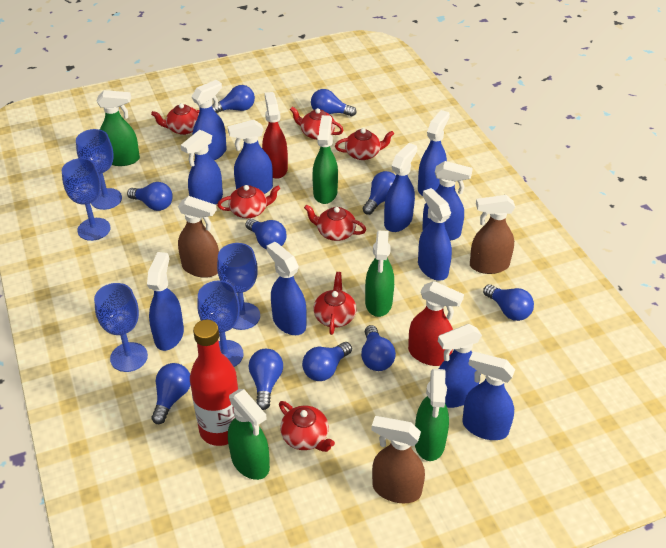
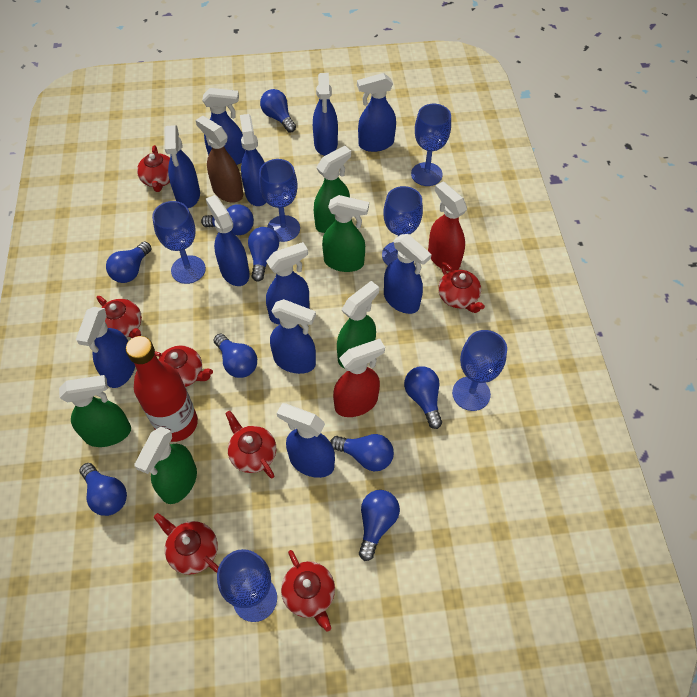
blue goblet: [62,158,110,241] [76,129,122,210] [94,283,148,372] [197,281,244,367] [217,243,260,330] = 5 -> [152,201,206,284] [217,549,277,622] [259,159,300,242] [382,186,423,265] [411,104,451,186] [452,330,507,411] = 6
blue light bulb: [127,182,173,211] [151,363,190,424] [212,85,255,113] [246,218,287,249] [249,349,283,410] [302,342,352,381] [311,89,357,117] [361,325,396,371] [363,171,396,215] [483,284,534,321] = 10 -> [80,463,127,516] [106,241,152,283] [201,204,254,235] [214,334,257,378] [248,227,279,282] [260,89,296,132] [330,434,394,471] [359,490,400,561] [404,366,442,429] = 9
brown spray bottle: [178,196,219,278] [371,416,425,503] [470,195,515,274] = 3 -> [195,115,243,203] = 1

